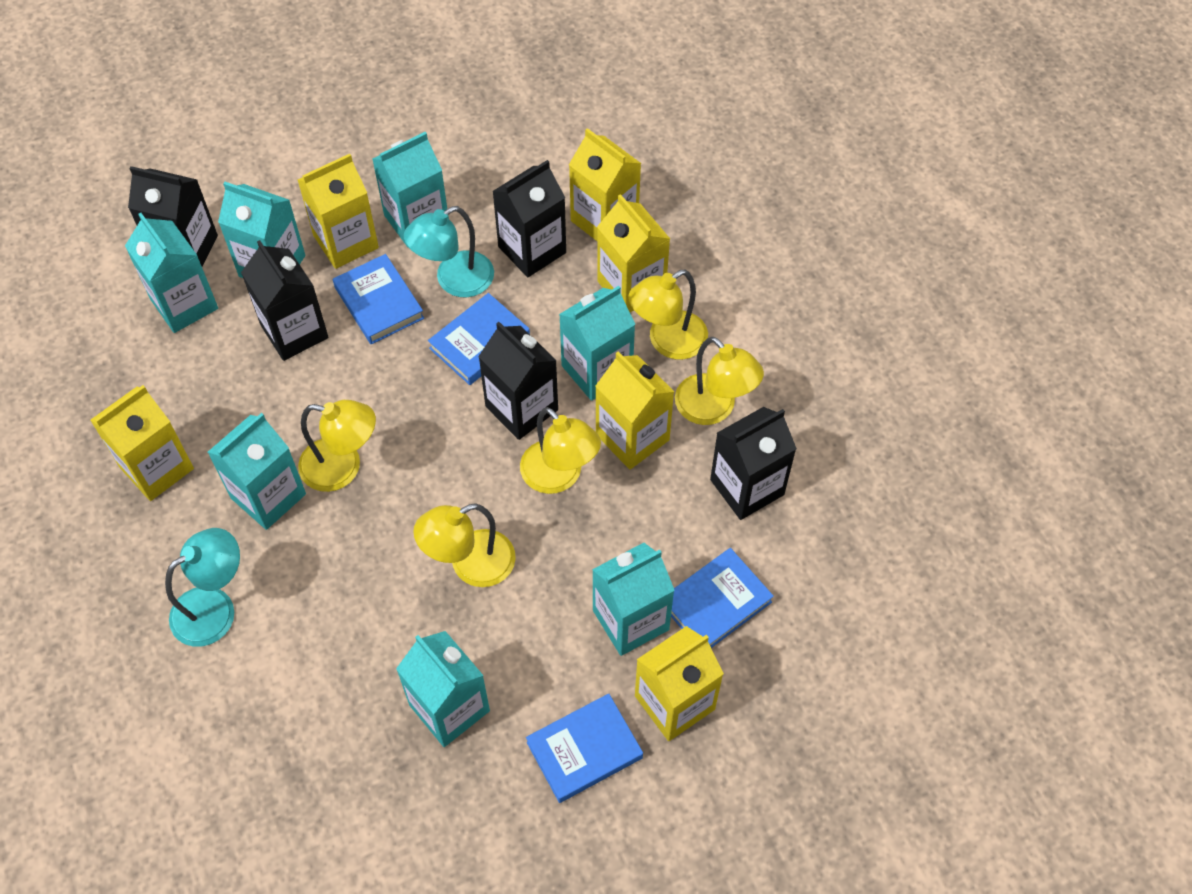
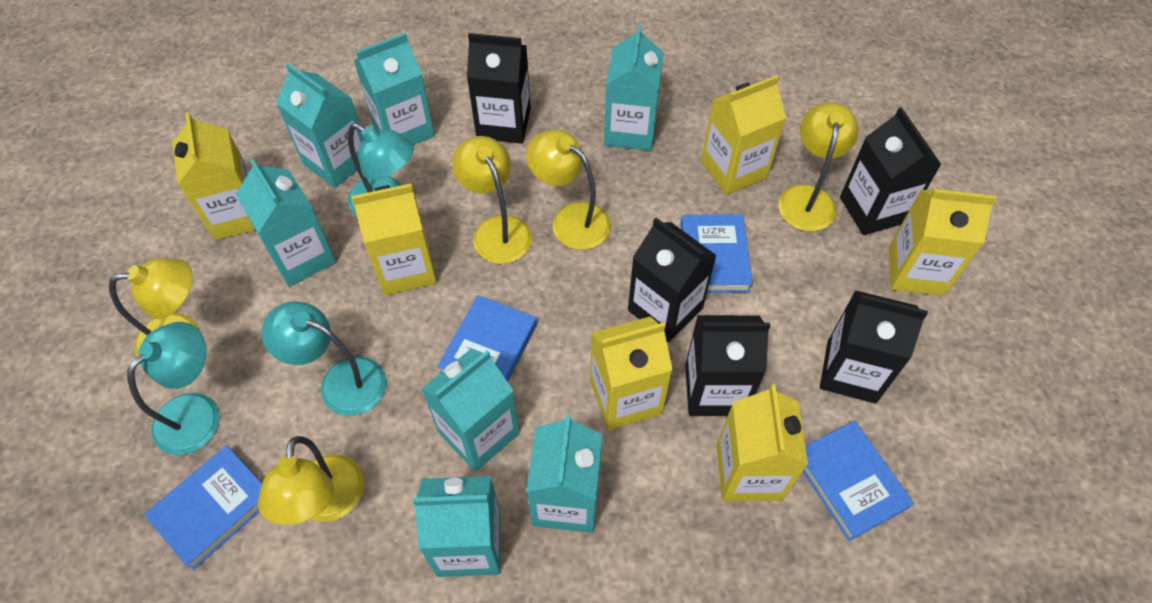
turquoise lamp: [165,528,240,647] [404,206,494,297] = 2 -> [127,322,220,455] [262,301,387,416] [348,123,414,216] = 3

